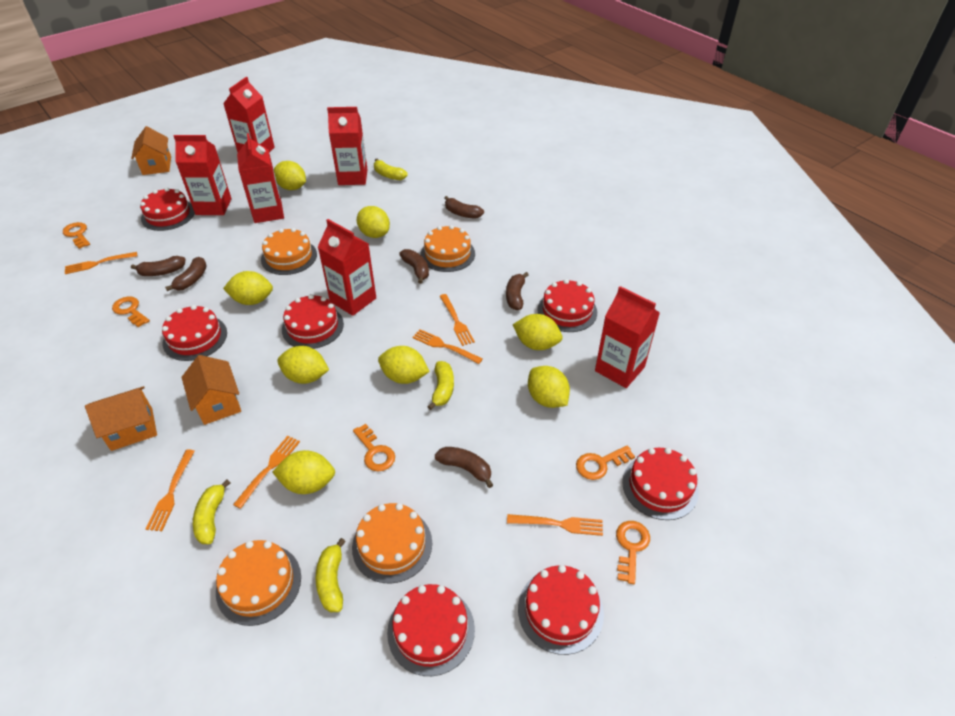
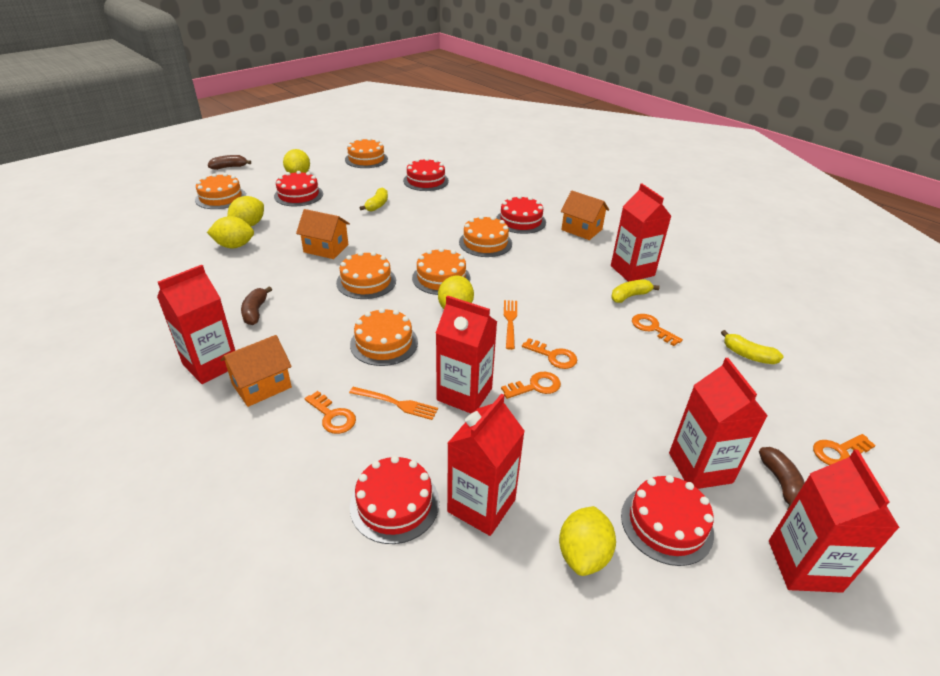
brown banana: [131,256,186,276] [165,257,207,291] [399,249,429,284] [435,447,493,488] [445,196,484,219] [506,272,529,310] = 6 -> [208,155,251,170] [241,286,272,325] [759,447,805,510] = 3
orange cake: [216,540,301,626] [261,228,317,275] [352,503,432,584] [420,225,475,272] = 4 -> [195,173,246,209] [336,251,396,299] [345,138,388,168] [350,308,418,366] [412,248,471,295] [459,215,512,257] = 6
orange fork: [65,252,137,274] [146,449,195,531] [233,436,300,509] [412,329,483,364] [439,294,475,346] [507,514,603,536] = 6 -> [349,387,438,420] [504,300,517,350] = 2
red cake: [140,188,195,231] [162,305,227,361] [282,294,344,349] [387,584,475,676] [518,565,604,655] [537,279,597,332] [622,448,699,520] = 7 -> [274,171,323,206] [350,456,439,544] [403,158,449,191] [496,195,546,234] [621,475,714,566] = 5
yellow banana: [193,479,230,544] [315,538,346,612] [374,159,408,180] [427,361,454,410] = 4 -> [359,188,388,211] [611,279,660,303] [721,330,784,364] = 3
yellow lemon: [223,271,273,305] [273,450,335,494] [274,161,306,190] [277,346,329,384] [357,206,390,238] [378,346,430,384] [513,314,563,350] [528,366,570,408] = 8 -> [207,216,254,249] [227,196,264,227] [283,149,310,173] [438,276,474,309] [559,506,616,576] = 5

